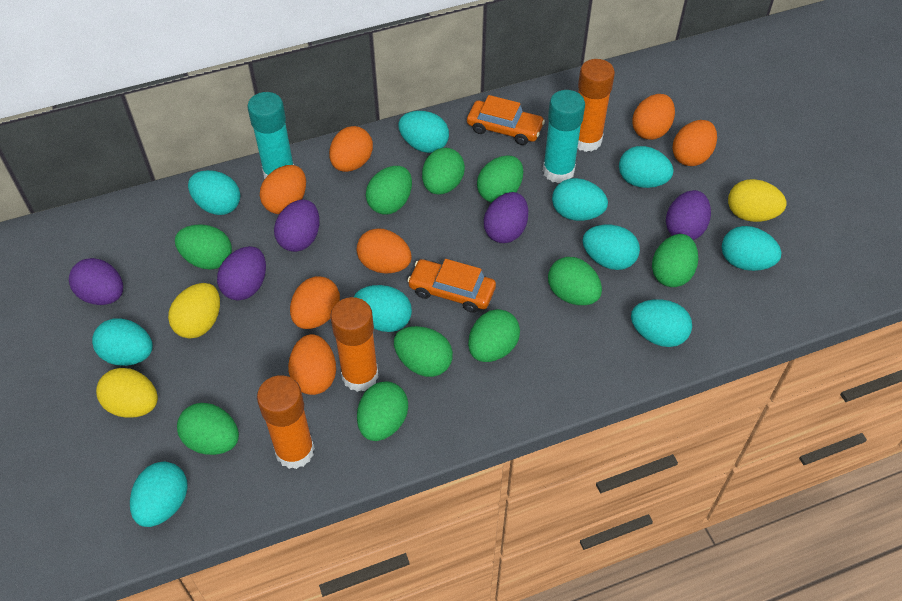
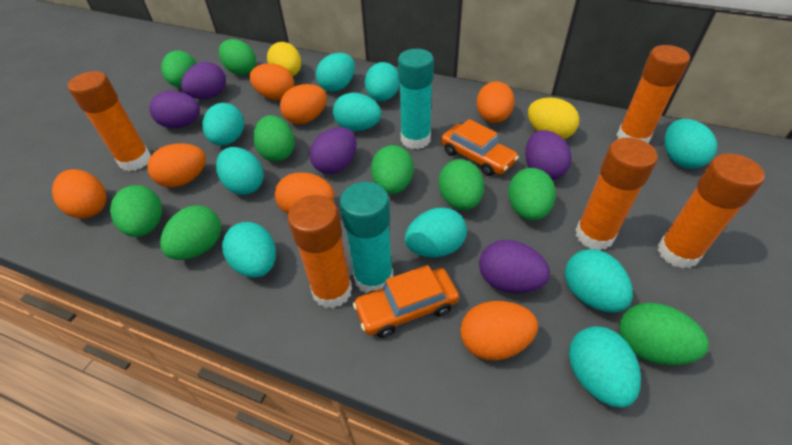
green egg: [175,224,232,270] [177,403,239,455] [357,382,408,441] [366,166,412,214] [394,326,453,377] [422,148,465,195] [468,309,520,362] [477,156,523,203] [548,257,602,305] [652,234,698,287] = 10 -> [110,185,162,237] [160,205,221,260] [161,51,196,87] [219,39,256,75] [253,115,295,162] [371,145,413,194] [439,159,484,210] [508,168,556,220] [619,303,709,365] = 9
orange glue stick: [257,375,315,469] [330,297,379,392] [578,59,615,152] = 3 -> [68,71,151,171] [287,195,352,308] [575,137,658,250] [617,45,690,143] [657,153,765,268] = 5
yellow egg: [96,368,158,418] [168,283,220,339] [728,179,786,222] = 3 -> [267,42,301,76] [528,98,579,139] = 2

